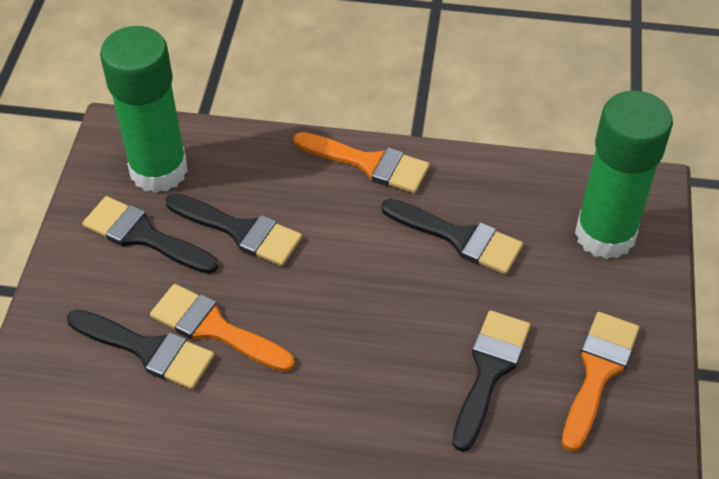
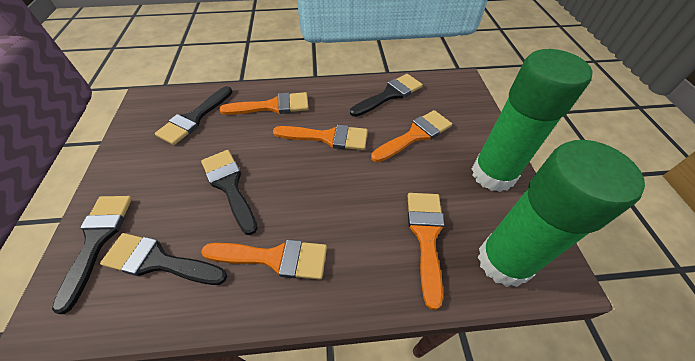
orange brush: [150,284,295,372] [293,132,430,193] [562,312,639,452] = 3 -> [201,239,327,280] [219,92,309,115] [273,125,368,150] [371,110,452,162] [408,193,444,310] = 5

